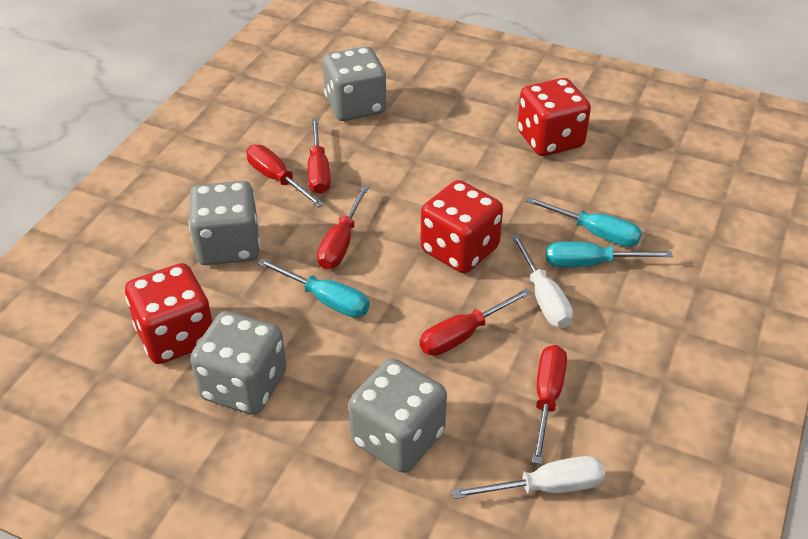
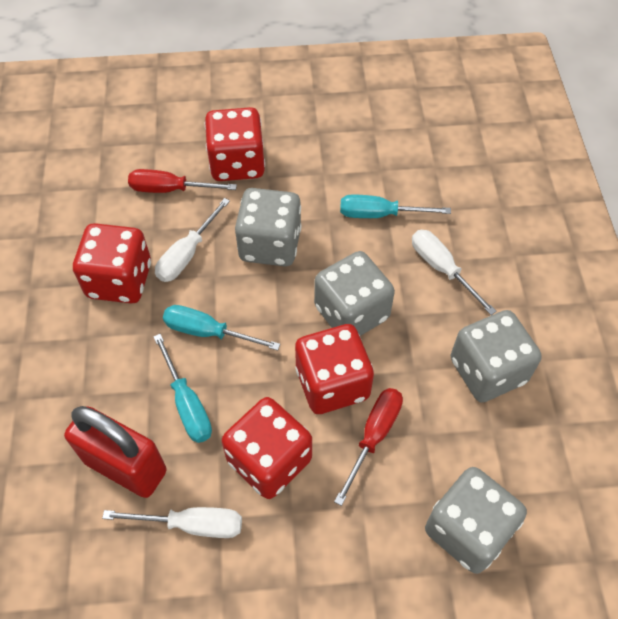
red dice: [125,263,212,364] [420,180,503,273] [517,78,591,156] = 3 -> [73,223,151,304] [205,107,265,181] [222,397,312,499] [295,324,374,414] = 4
red padlock: none = 0 -> [64,406,167,498] = 1
red screwdriver: [246,144,324,208] [308,119,331,194] [317,185,369,270] [420,288,532,356] [532,345,567,464] = 5 -> [128,169,237,193] [334,388,403,506] = 2
white screwdriver: [452,456,605,499] [511,234,573,328] = 2 -> [102,507,242,538] [155,198,230,282] [412,230,497,315] = 3

